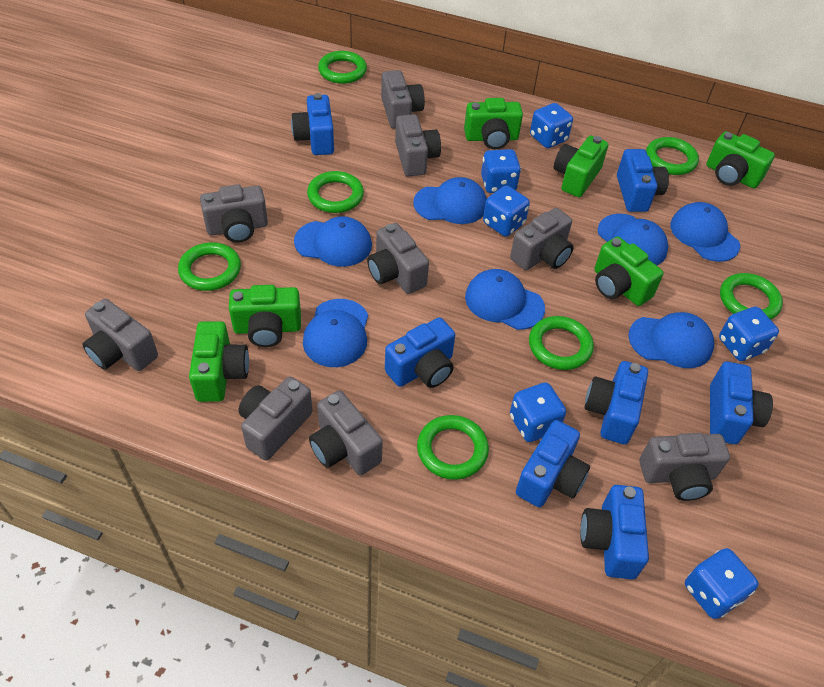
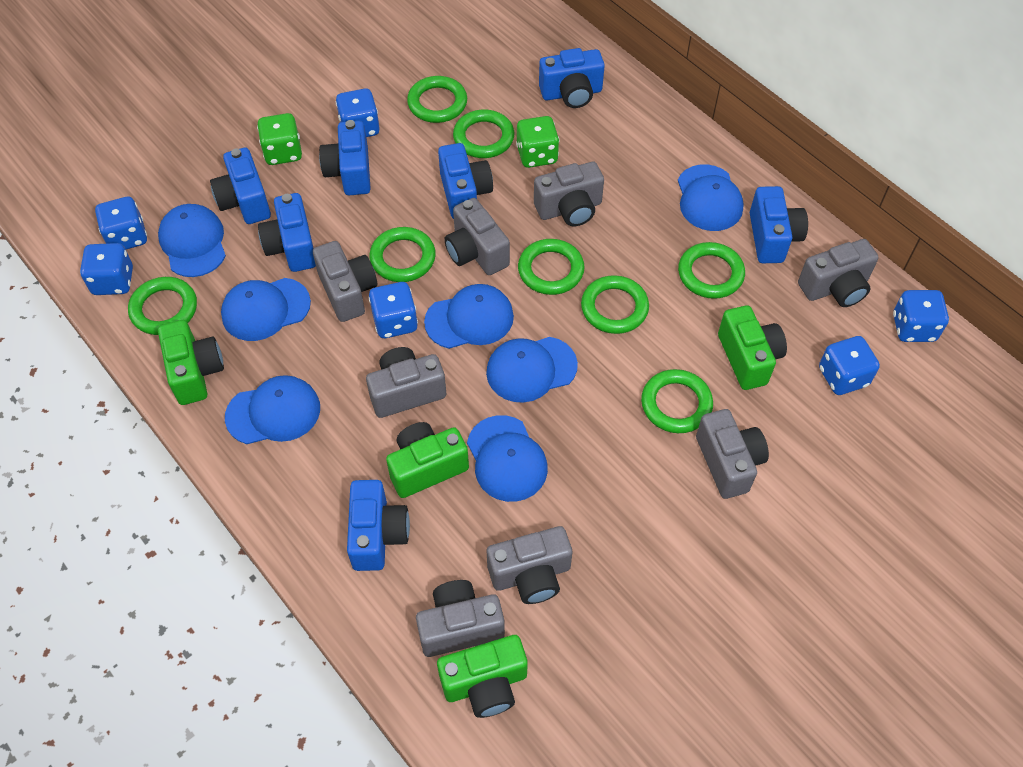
green camera: [189,321,249,402] [229,285,301,347] [464,98,523,150] [554,136,608,197] [594,237,664,306] [706,131,775,188] = 6 -> [158,320,224,405] [386,422,469,498] [437,635,528,718] [718,305,787,390] = 4
green dice: none = 0 -> [257,113,302,165] [516,116,559,168] = 2
green ring: [178,242,241,291] [307,171,364,213] [318,51,367,84] [417,415,489,480] [529,316,594,370] [646,137,699,175] [720,273,783,320] = 7 -> [128,277,197,335] [370,227,436,282] [407,76,467,123] [453,110,514,158] [518,239,585,295] [581,275,649,334] [641,369,713,433] [678,242,745,299] = 8
grey camera: [83,299,158,371] [200,184,268,243] [239,377,313,461] [309,390,383,475] [367,223,429,294] [381,70,425,129] [395,114,441,176] [510,208,574,270] [639,433,730,501] = 9 -> [313,241,377,322] [366,347,446,418] [416,580,505,657] [444,198,510,275] [487,526,572,604] [534,162,604,226] [696,409,769,499] [798,239,879,307] = 8

